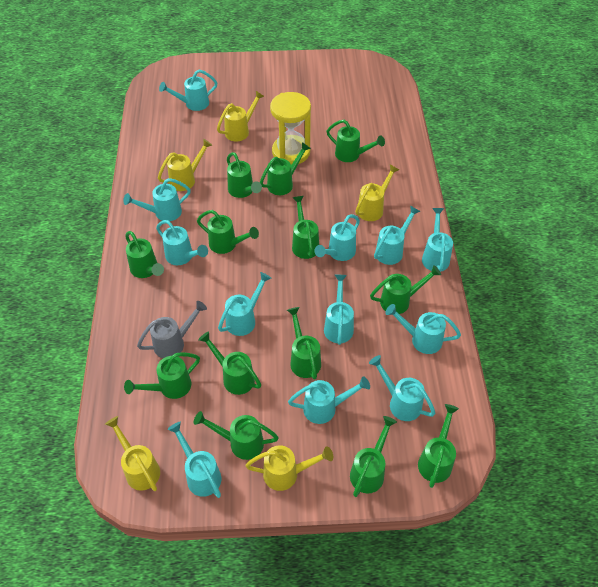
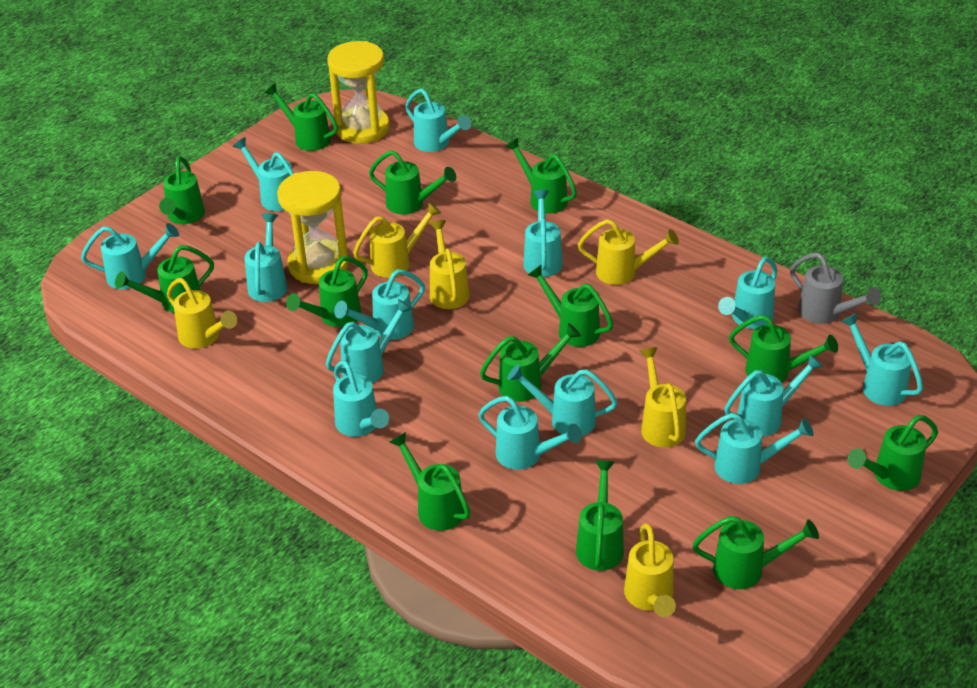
turquoise watering can: [123,178,191,221] [156,220,208,265] [159,70,217,111] [168,422,221,498] [218,272,271,336] [288,376,370,424] [314,214,360,261] [324,275,354,345] [369,355,436,421] [374,206,421,265] [385,304,461,354] [422,208,453,272] = 12 -> [81,223,179,289] [233,137,294,211] [245,213,288,302] [326,299,412,383] [333,360,389,437] [334,269,425,340] [405,88,471,152] [478,396,582,470] [507,364,618,436] [523,190,563,277] [695,413,814,484] [718,257,778,329] [724,354,823,436] [841,313,923,406] = 14
yellow hourglass: [270,92,311,165] = 1 -> [277,171,349,284] [327,41,390,144] = 2
yellow watering can: [105,416,160,491] [158,139,212,191] [217,91,264,142] [245,445,333,491] [355,165,399,221] = 5 -> [167,278,237,349] [353,202,441,278] [429,220,470,309] [578,219,679,285] [624,524,676,617] [639,347,686,448] = 6

